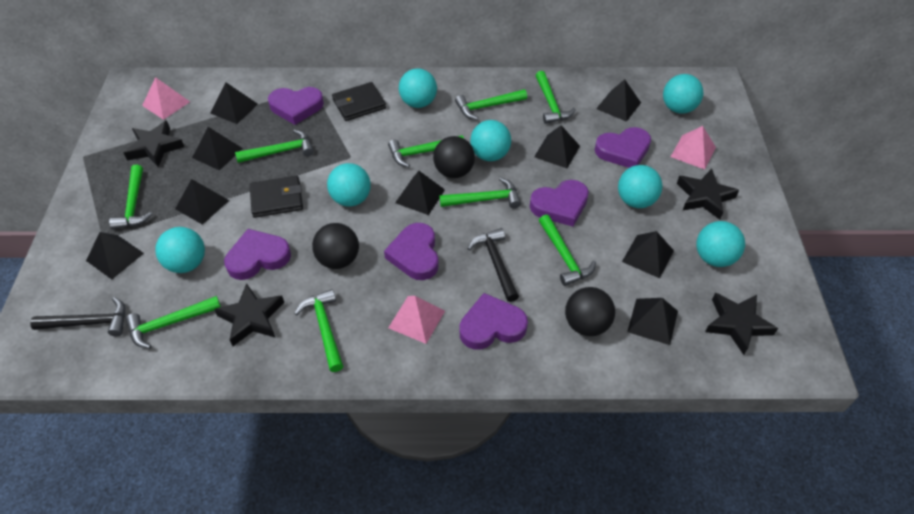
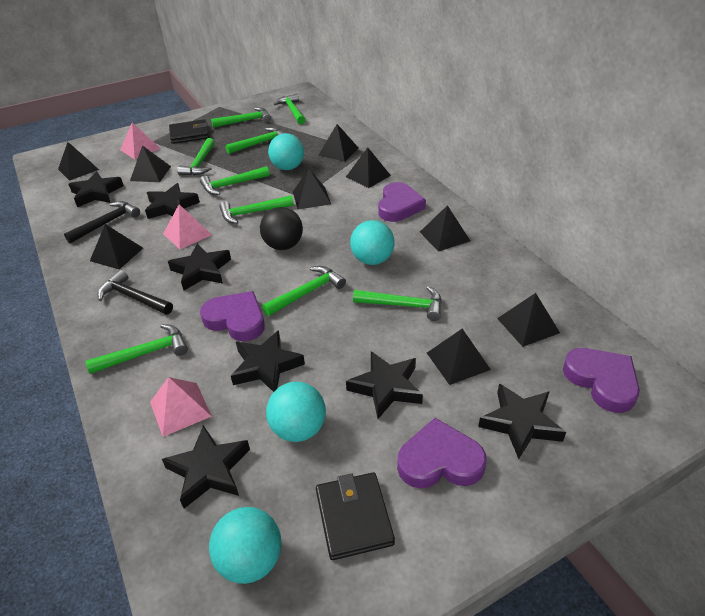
black ball: [312,223,359,269] [433,136,475,178] [565,287,615,336] = 3 -> [260,207,303,250] = 1
black star: [123,121,184,167] [214,283,284,346] [677,169,739,220] [705,293,778,355] = 4 -> [68,171,124,207] [145,183,200,219] [162,425,250,509] [168,243,231,290] [231,330,305,392] [346,351,423,419] [478,383,566,459] = 7
purple heart: [224,229,291,280] [268,87,324,125] [384,223,439,280] [460,293,528,350] [530,180,589,226] [595,127,651,168] = 6 -> [200,291,265,341] [378,182,426,222] [397,418,487,489] [563,348,640,413] = 4
turquoise ball: [155,227,205,273] [327,163,371,207] [399,68,437,108] [470,120,511,161] [618,165,663,208] [663,74,703,114] [696,221,745,267] = 7 -> [209,507,281,584] [266,382,326,442] [268,133,304,170] [350,220,395,265] = 4

